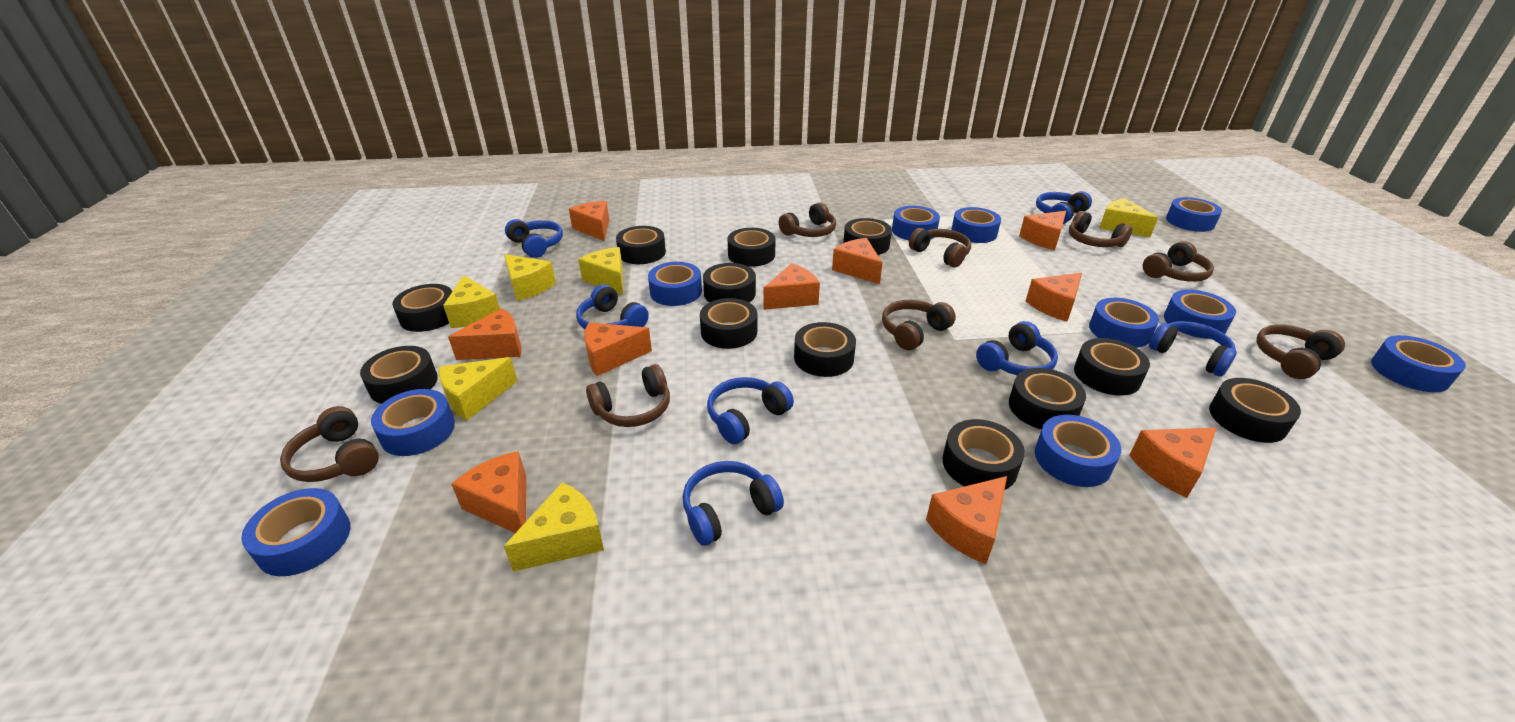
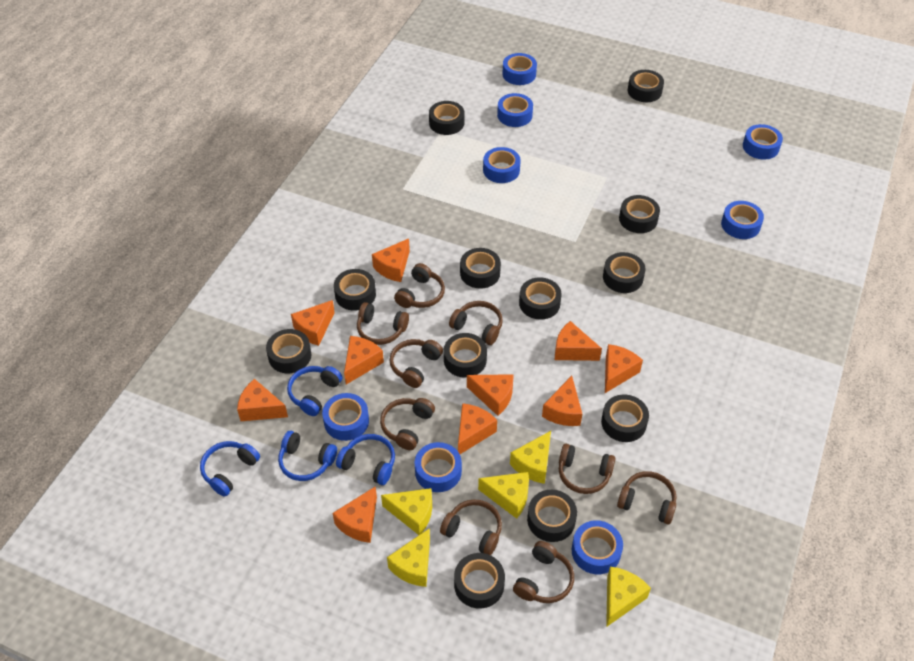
blue headphones: [505,219,563,258] [576,285,649,329] [683,461,784,546] [707,377,794,444] [976,321,1058,375] [1036,191,1092,224] [1149,321,1237,377] = 7 -> [200,441,260,497] [278,431,337,481] [287,366,342,416] [336,434,395,485] = 4
blue tape: [241,488,351,576] [371,389,455,456] [648,262,702,306] [892,206,940,240] [951,207,1001,243] [1035,415,1121,487] [1089,298,1159,348] [1164,290,1236,339] [1166,197,1222,232] [1371,335,1466,392] = 10 -> [322,393,369,441] [415,442,462,492] [483,147,521,183] [497,93,533,127] [502,53,537,85] [572,520,623,574] [721,201,764,239] [743,124,783,160] = 8
brown headphones: [280,406,379,482] [586,364,670,427] [779,202,836,237] [882,300,956,350] [909,228,971,267] [1069,211,1132,247] [1143,241,1214,282] [1256,324,1345,379] = 8 -> [357,302,409,345] [380,398,435,450] [389,339,443,388] [394,263,445,308] [440,499,502,555] [449,301,503,345] [513,541,574,603] [559,444,616,494] [617,471,676,525] = 9
yellow cheese: [439,357,518,421] [443,275,500,328] [504,254,556,301] [504,482,604,572] [578,247,623,295] [1099,198,1158,237] = 6 -> [381,488,432,535] [387,528,430,587] [478,472,529,519] [510,431,551,484] [606,567,651,627] = 5

